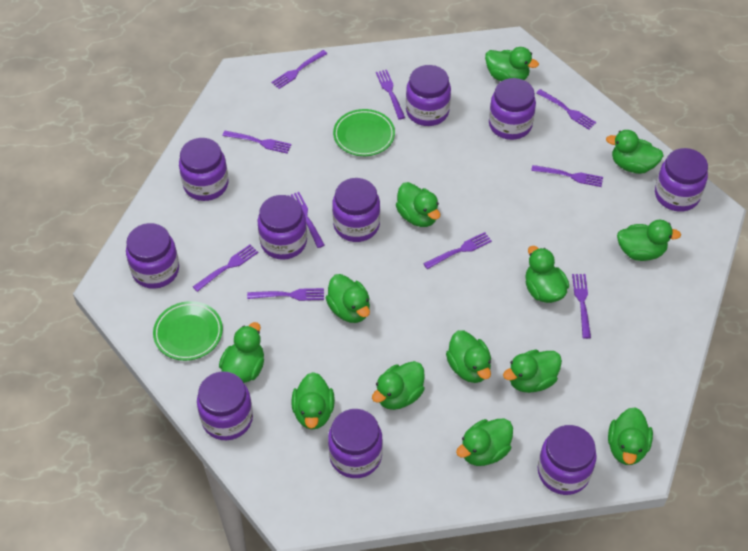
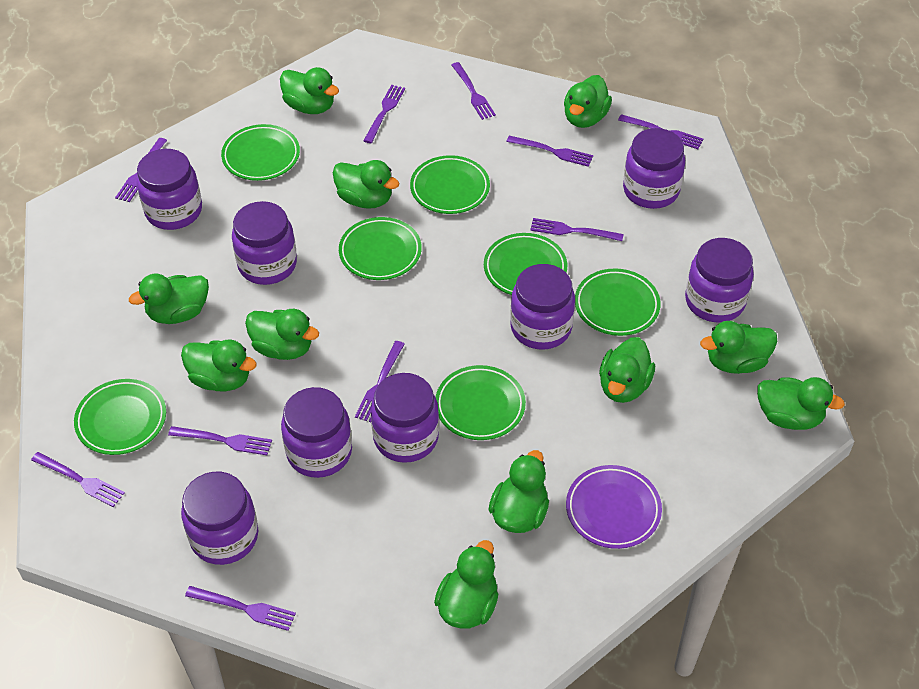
green duck: [219,322,264,383] [291,372,335,430] [326,274,370,323] [372,361,425,410] [396,182,440,227] [446,330,491,383] [456,419,513,466] [485,47,539,81] [503,350,562,393] [525,246,569,303] [606,130,664,174] [608,407,653,465] [617,220,681,261] = 13 -> [129,274,209,324] [181,339,257,391] [245,309,319,360] [280,67,339,114] [333,160,400,209] [434,540,498,629] [489,450,549,533] [564,75,612,128] [599,337,655,403] [700,321,777,374] [757,377,845,430] = 11
green plate: [153,301,223,361] [333,109,395,156] = 2 -> [74,379,166,455] [221,124,300,181] [339,217,422,280] [410,155,490,214] [435,365,526,440] [484,233,567,295] [575,268,661,336] = 7
purple jar: [126,223,179,289] [179,138,228,201] [197,371,253,440] [258,195,307,260] [328,409,383,478] [332,178,380,242] [406,65,451,126] [489,78,536,140] [538,425,597,495] [655,148,708,212] = 10 -> [137,149,202,230] [181,472,258,565] [232,201,297,285] [281,387,352,478] [371,373,439,463] [510,264,575,350] [623,128,685,209] [685,238,754,322] = 8
purple plate: none = 0 -> [566,465,662,549] = 1

